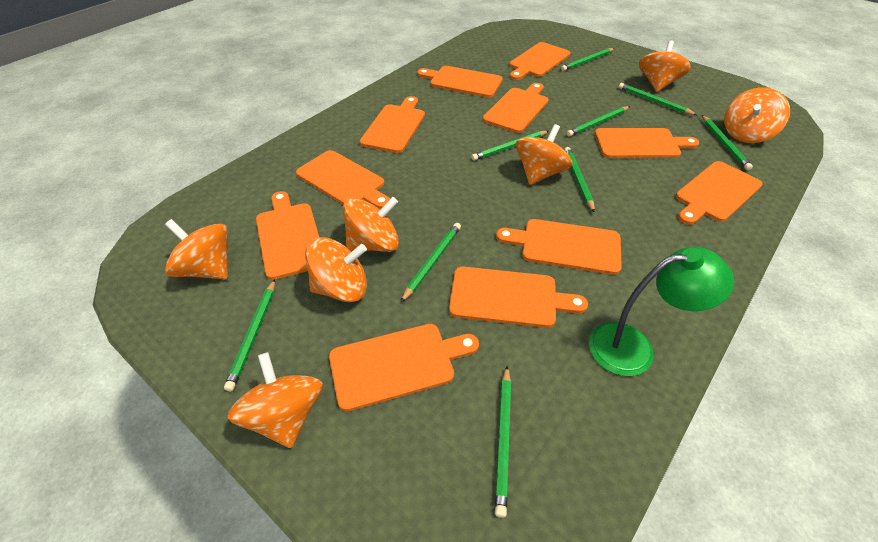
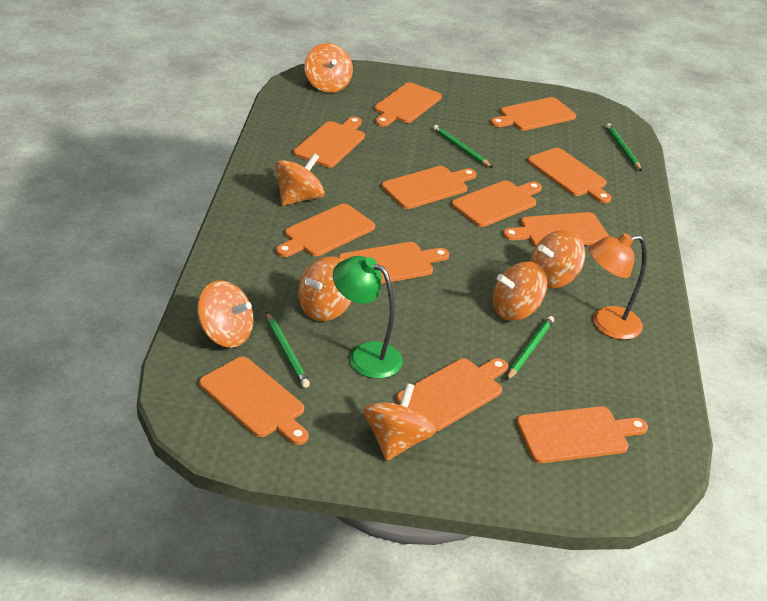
green pencil: [224,279,275,392] [401,223,461,302] [471,131,549,161] [495,366,511,518] [561,48,615,71] [564,147,595,213] [566,106,630,137] [619,83,697,115] [702,115,753,170] = 9 -> [266,312,310,388] [433,125,493,168] [506,316,554,381] [606,123,642,171] = 4
orange cutting board: [256,191,319,280] [296,150,390,209] [329,324,479,412] [360,96,425,153] [417,66,503,98] [449,267,588,328] [483,83,549,133] [496,219,622,275] [509,42,571,80] [595,128,699,158] [676,161,763,225] = 11 -> [199,357,309,445] [276,204,375,257] [293,117,365,168] [338,242,449,284] [374,82,442,127] [382,166,477,209] [396,358,508,432] [451,180,542,227] [490,97,576,131] [503,212,609,247] [516,406,648,463] [527,148,612,203] = 12
orange lamp: none = 0 -> [589,233,647,340] = 1

